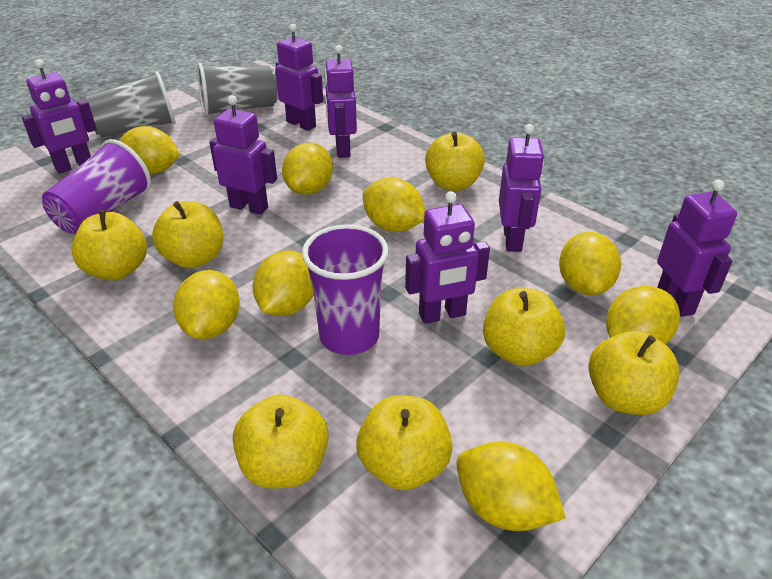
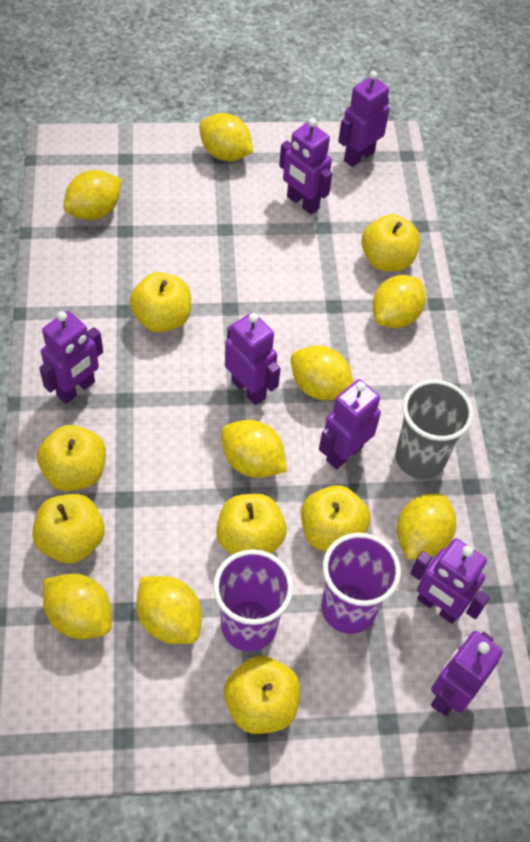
grey cup: [85,71,176,137] [197,63,278,116] = 2 -> [395,380,474,479] = 1

